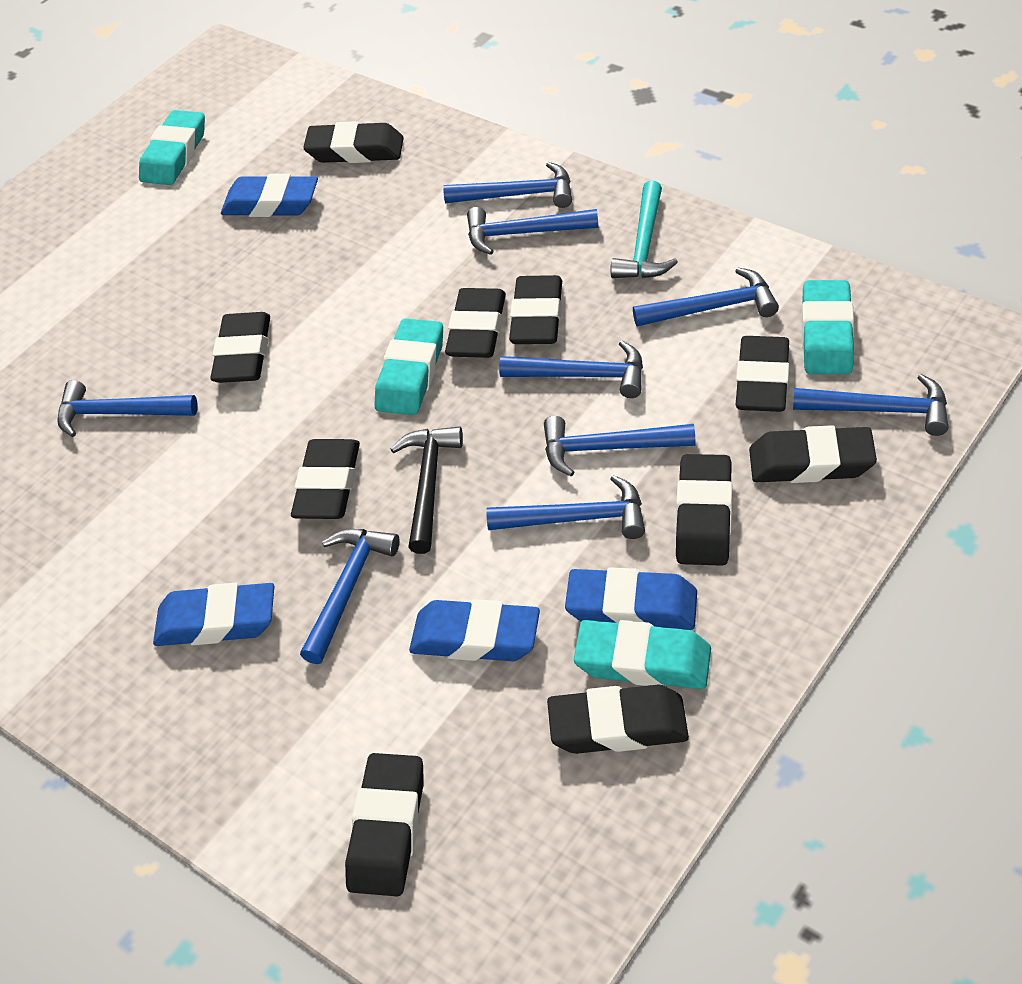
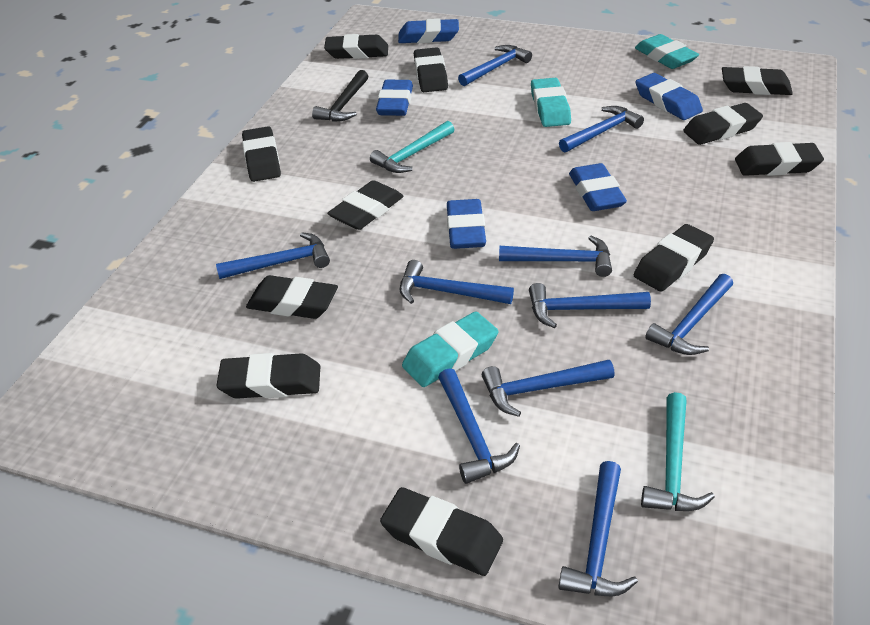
black eraser: [210,312,270,383] [291,439,360,519] [303,121,404,163] [345,753,423,896] [445,288,506,358] [509,275,562,344] [547,685,689,754] [676,454,732,566] [736,336,789,412] [749,425,877,483] = 10 -> [216,353,320,399] [242,126,281,182] [246,275,338,319] [324,34,388,59] [328,180,403,230] [380,487,503,576] [414,47,448,92] [634,224,714,292] [683,103,763,145] [722,66,793,95] [735,142,824,176] = 11
blue eraser: [153,583,274,646] [221,174,318,217] [409,599,540,661] [565,567,697,630] = 4 -> [376,80,413,116] [398,18,459,43] [447,199,486,249] [569,163,627,211] [636,73,703,120] = 5
blue hammer: [57,380,197,437] [300,529,399,664] [443,162,572,208] [467,207,599,255] [486,475,645,539] [499,341,643,398] [544,416,696,477] [633,267,779,327] [793,374,948,436] = 9 -> [216,232,330,279] [400,260,514,304] [438,368,520,484] [458,45,532,86] [482,360,614,417] [499,236,612,277] [529,283,651,328] [558,461,638,596] [559,106,644,152] [645,274,733,355] = 10
turquoise eraser: [139,110,205,185] [375,318,443,415] [574,620,711,689] [802,280,854,374] = 4 -> [402,311,498,387] [531,78,571,127] [635,34,699,69] = 3
turquoise hammer: [610,181,678,278] = 1 -> [370,121,455,173] [641,392,715,511] = 2

